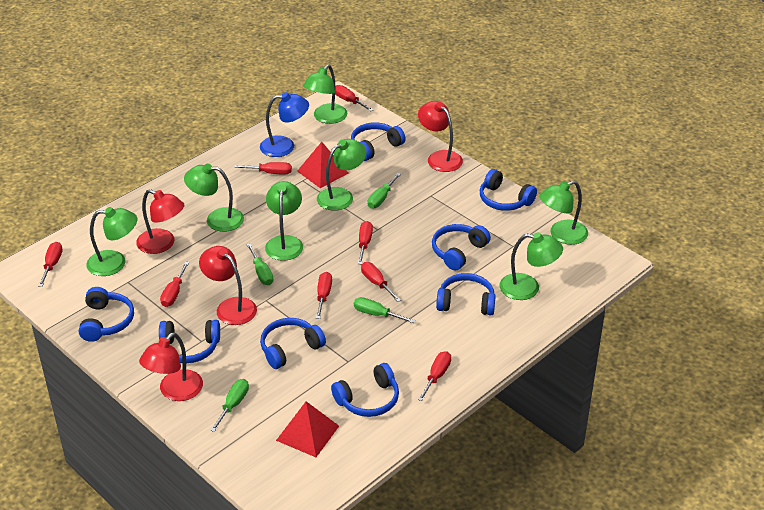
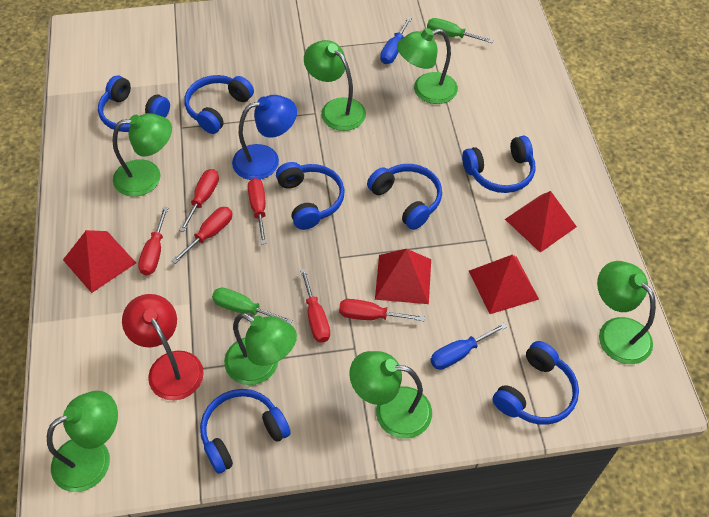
blue headphones: [79,287,134,342] [159,320,220,363] [260,318,326,369] [331,363,399,417] [351,122,406,161] [432,224,491,270] [436,273,496,315] [480,169,537,211] = 8 -> [98,76,170,132] [184,75,254,134] [200,389,291,474] [276,162,345,230] [367,164,442,230] [462,136,535,193] [493,341,579,425] = 7
blue screwdriver: none = 0 -> [380,17,412,64] [430,323,507,370] = 2
green screwdriver: [210,379,249,432] [246,243,274,285] [354,297,415,323] [368,173,401,209] = 4 -> [212,288,292,324] [427,18,493,43] = 2
red lamp: [136,189,184,254] [139,332,203,401] [199,246,257,325] [418,101,463,172] = 4 -> [122,294,204,400] = 1
red pyramid: [276,401,339,457] [297,142,348,188] = 2 -> [63,230,136,293] [375,249,431,304] [469,255,539,314] [505,191,577,253] = 4
red screwdriver: [38,242,62,287] [160,262,189,307] [234,162,292,175] [316,272,332,319] [335,85,373,111] [358,221,373,264] [361,262,401,302] [418,351,451,401] = 8 -> [138,206,169,275] [172,207,232,264] [179,169,219,232] [248,178,267,244] [300,269,330,343] [339,299,425,321] = 6

